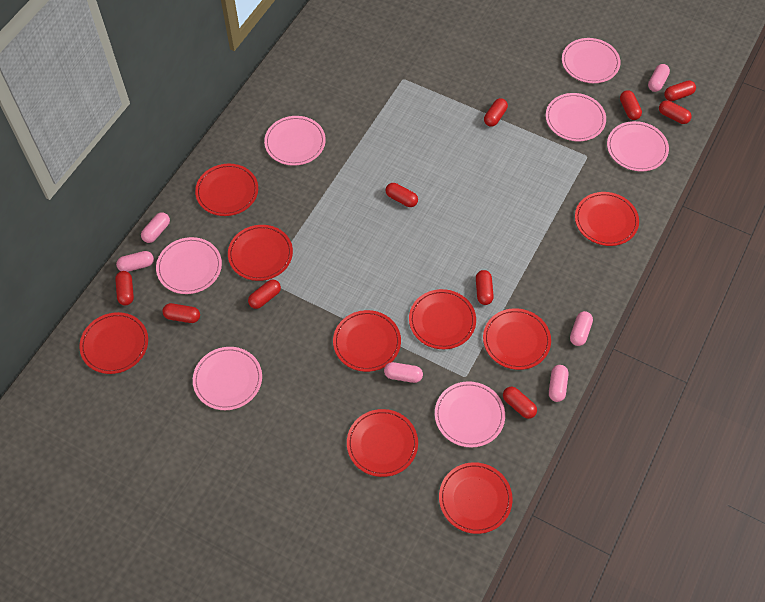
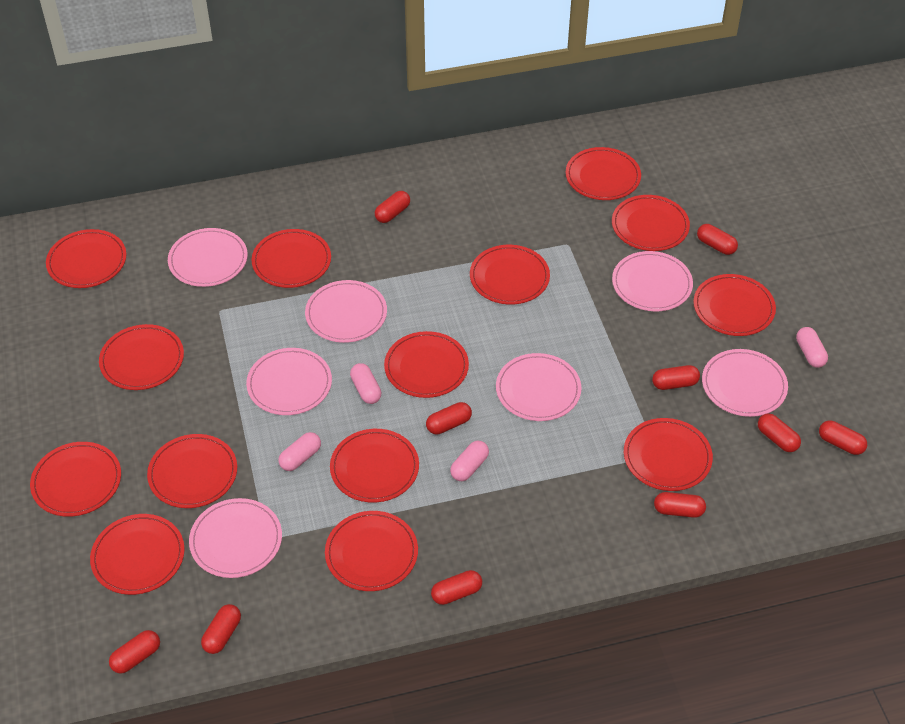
pink capsule: [116,251,154,272] [141,212,170,243] [384,362,423,383] [549,365,568,402] [570,311,593,346] [648,64,670,92] = 6 -> [278,432,321,471] [350,363,382,404] [450,441,489,481] [796,327,828,368] = 4
red plate: [79,312,148,374] [195,164,258,216] [228,225,293,281] [333,310,401,372] [347,409,418,477] [409,289,476,349] [439,462,513,534] [483,308,551,370] [575,192,639,246] = 9 -> [30,442,121,517] [46,229,126,288] [90,514,185,595] [99,324,184,390] [147,434,237,508] [252,229,331,288] [325,511,418,591] [330,429,419,503] [384,331,469,398] [470,245,550,304] [566,147,641,200] [612,195,690,251] [624,418,713,491] [693,274,776,336] = 14

